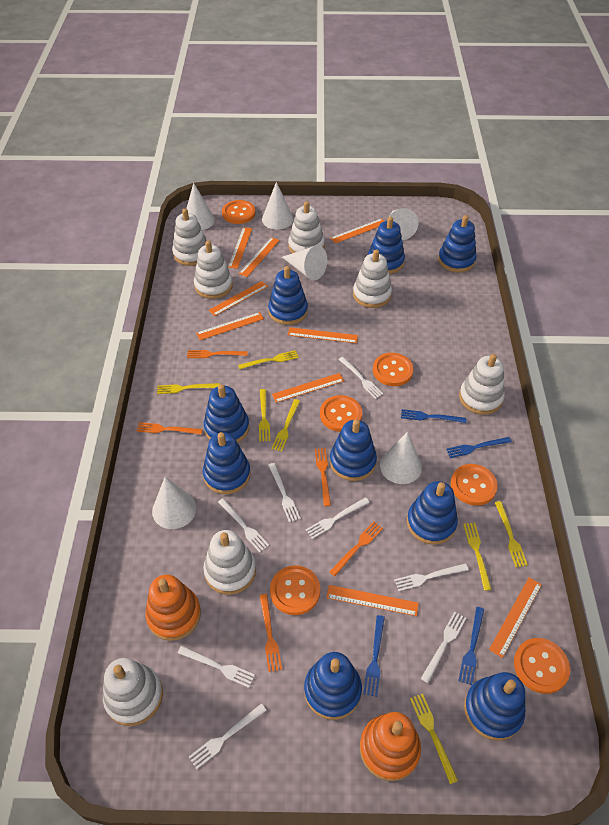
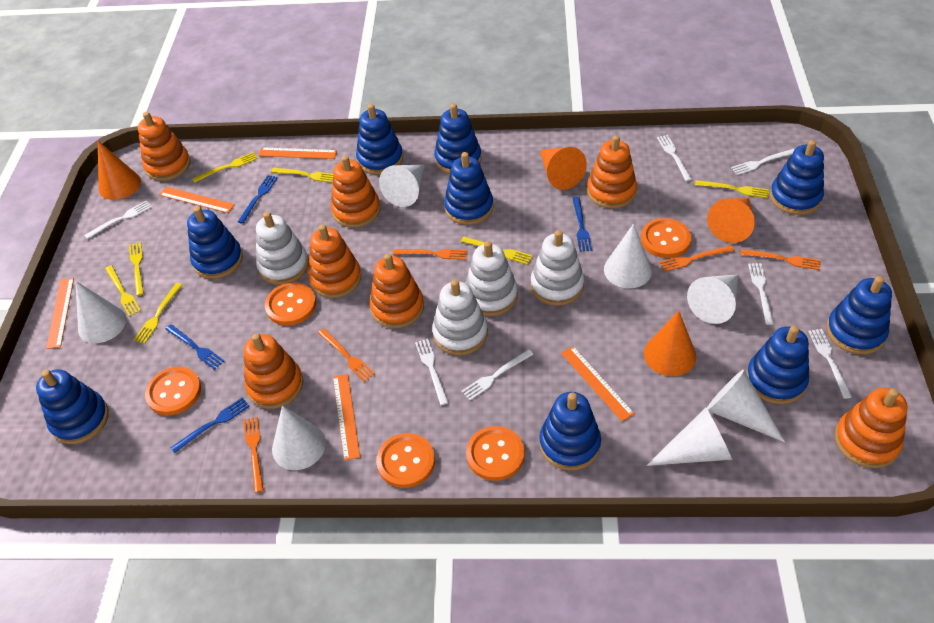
orange button: [222,200,255,224] [270,565,320,615] [320,395,362,432] [373,353,414,386] [451,464,498,506] [514,638,570,694] = 6 -> [145,367,201,415] [265,282,316,326] [376,433,435,488] [466,426,525,481] [641,218,691,258] = 5
orange cone: none = 0 -> [98,141,141,200] [540,147,587,190] [644,310,696,376] [707,198,755,243] = 4
orange ruler: [196,312,264,340] [208,281,268,316] [228,227,252,269] [239,237,280,277] [272,373,344,403] [288,327,358,343] [326,585,419,616] [331,218,384,244] [489,577,542,658] = 9 -> [46,278,74,349] [159,187,235,213] [258,147,337,159] [333,374,360,461] [561,346,635,422] = 5
orange stacking toy: [145,575,201,641] [360,712,421,781] = 2 -> [138,112,190,181] [244,333,304,409] [308,224,362,298] [331,156,380,228] [370,253,424,328] [587,135,637,209] [835,388,908,468] = 7
white cone: [152,477,196,529] [186,183,215,230] [262,182,293,230] [282,245,327,280] [380,432,422,484] [389,208,419,240] = 6 -> [76,281,126,343] [272,406,326,470] [379,164,425,207] [604,224,652,288] [646,408,732,466] [687,274,738,324] [707,370,785,442] = 7
white fork: [178,646,255,688] [189,703,267,770] [218,498,269,553] [268,463,300,522] [306,497,370,539] [338,357,384,399] [394,563,469,591] [421,612,466,683] = 8 -> [84,200,152,239] [415,339,449,405] [461,349,533,400] [657,135,692,181] [731,149,795,175] [748,263,774,325] [808,329,852,399] = 7
white stacking toy: [103,658,163,726] [172,209,207,266] [194,241,233,299] [203,530,256,595] [288,201,325,253] [353,249,392,308] [459,354,505,415] = 7 -> [256,212,309,285] [432,280,488,355] [466,241,518,316] [531,230,584,306] = 4

